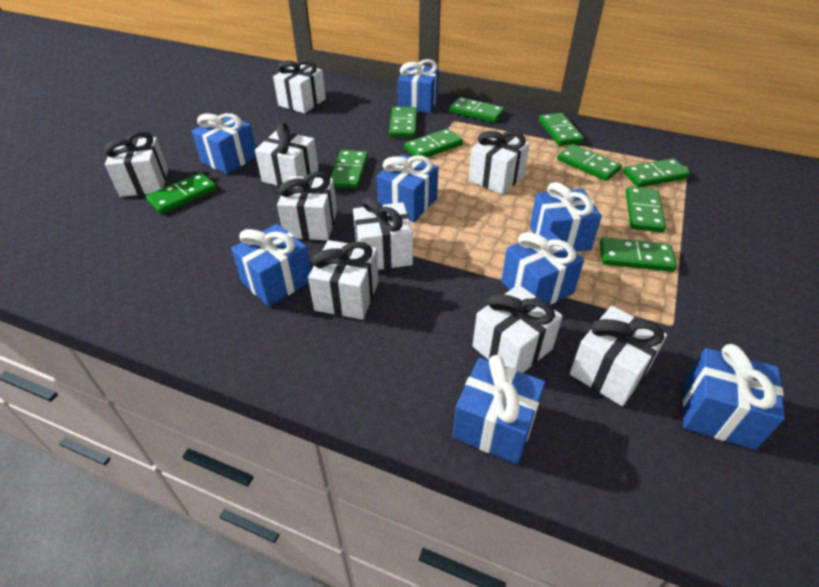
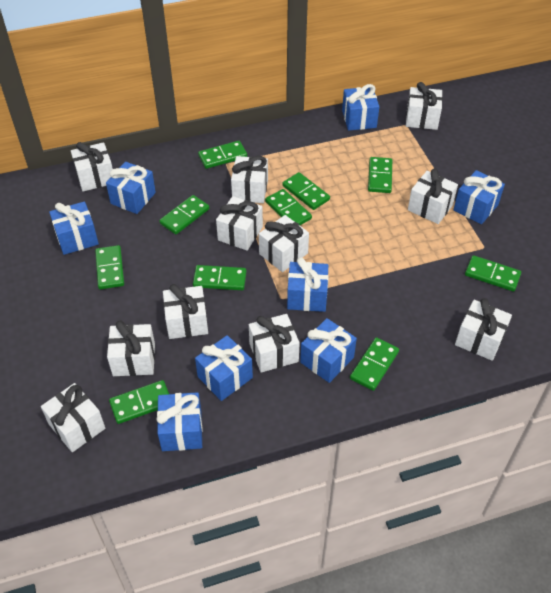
white gift: [104,131,168,197] [255,123,319,187] [273,60,326,114] [277,172,337,240] [308,240,379,320] [353,197,413,270] [469,131,530,194] [472,285,563,373] [570,306,667,406] = 9 -> [41,383,105,452] [71,142,113,192] [107,320,155,376] [163,284,208,339] [216,196,263,251] [231,156,268,203] [249,314,300,373] [259,215,309,272] [406,82,443,130] [408,168,458,224] [455,298,512,361] = 11

